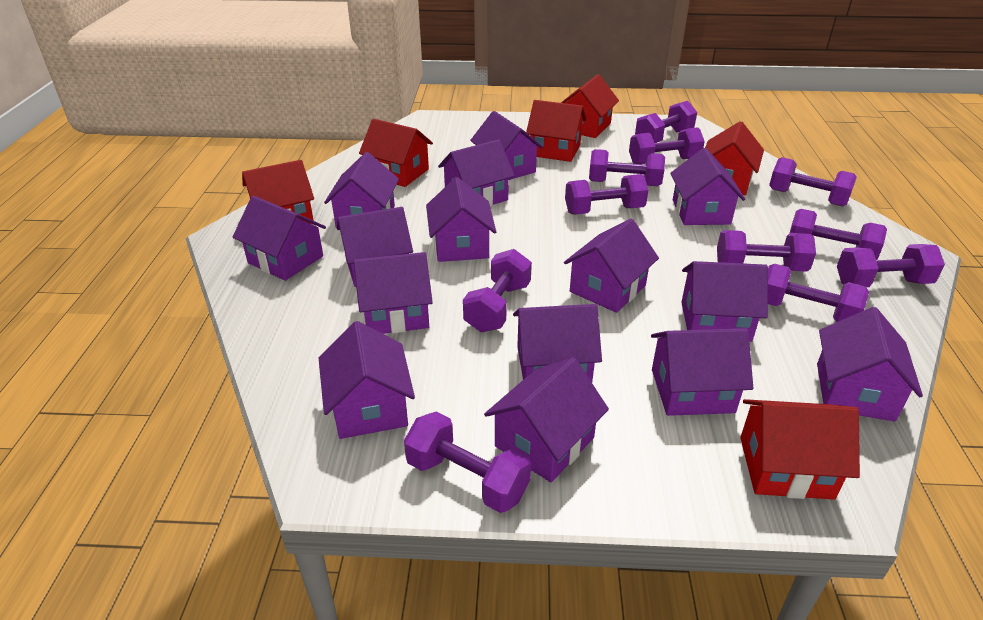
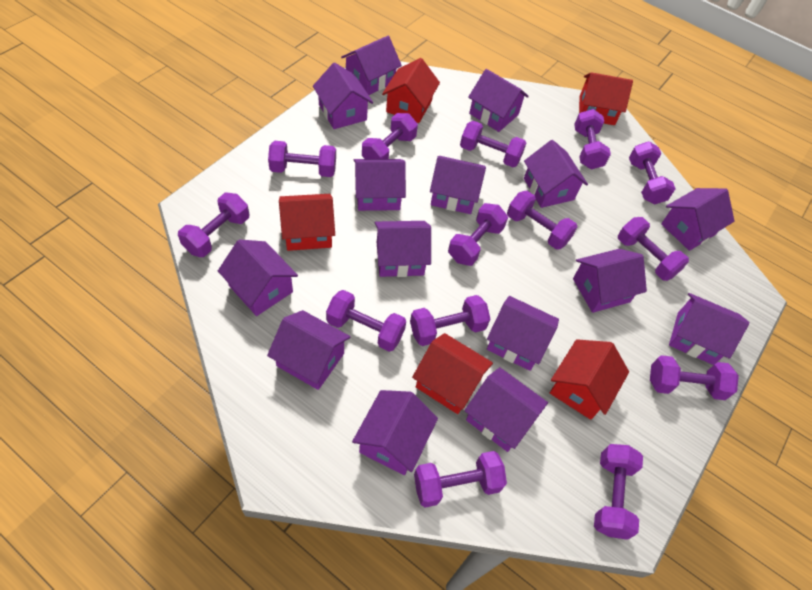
purple dumbbell: [404,412,531,513] [463,249,532,332] [565,174,648,214] [589,149,665,186] [629,127,705,164] [635,101,697,143] [717,230,816,272] [768,264,869,322] [769,157,857,207] [789,209,887,260] [837,244,945,287] = 11 -> [178,193,249,257] [268,141,336,177] [326,290,406,352] [362,113,418,159] [410,295,490,346] [414,451,507,508] [448,203,508,266] [460,121,526,167] [507,191,577,250] [574,109,611,169] [594,444,643,540] [618,217,689,281] [629,141,676,204] [650,355,739,400] = 14
red house: [242,160,314,224] [359,119,433,187] [526,100,586,162] [561,74,619,138] [705,121,764,195] [740,399,860,500] = 6 -> [279,194,335,251] [382,58,440,123] [412,333,493,414] [550,339,629,420] [579,72,633,125] = 5

